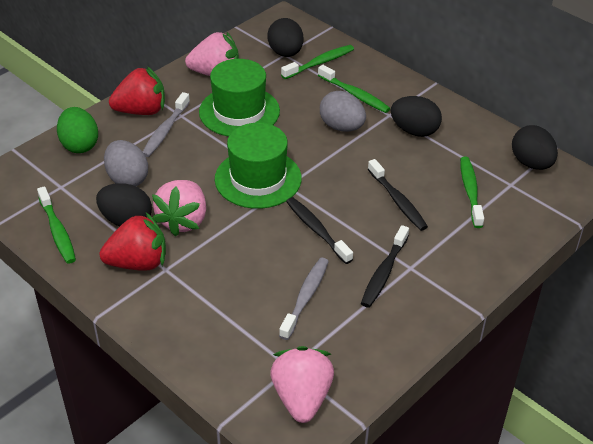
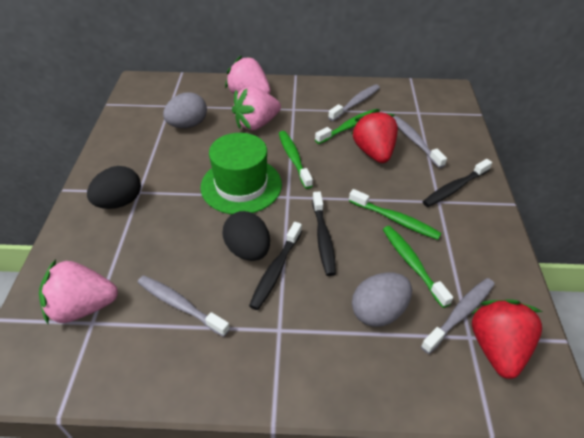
black egg: [96,183,152,226] [268,18,303,57] [391,96,442,137] [512,125,558,170] = 4 -> [87,166,141,209] [222,211,270,261] = 2
green egg: [57,107,98,153] = 1 -> none = 0
green hat: [199,59,280,136] [215,123,302,209] = 2 -> [200,133,282,214] = 1
grey toothbrush: [143,92,190,157] [279,258,329,340] = 2 -> [137,275,230,337] [328,84,380,121] [393,116,447,168] [421,278,495,354] = 4

